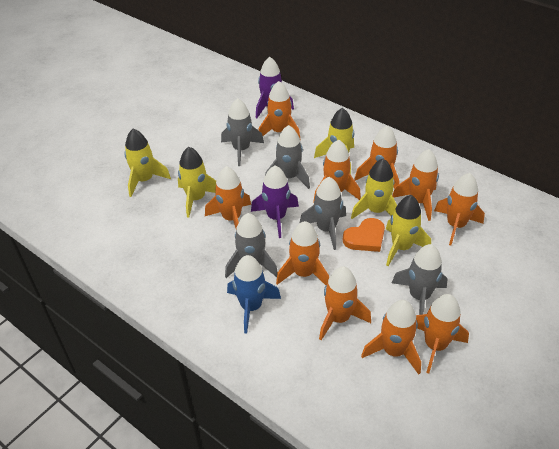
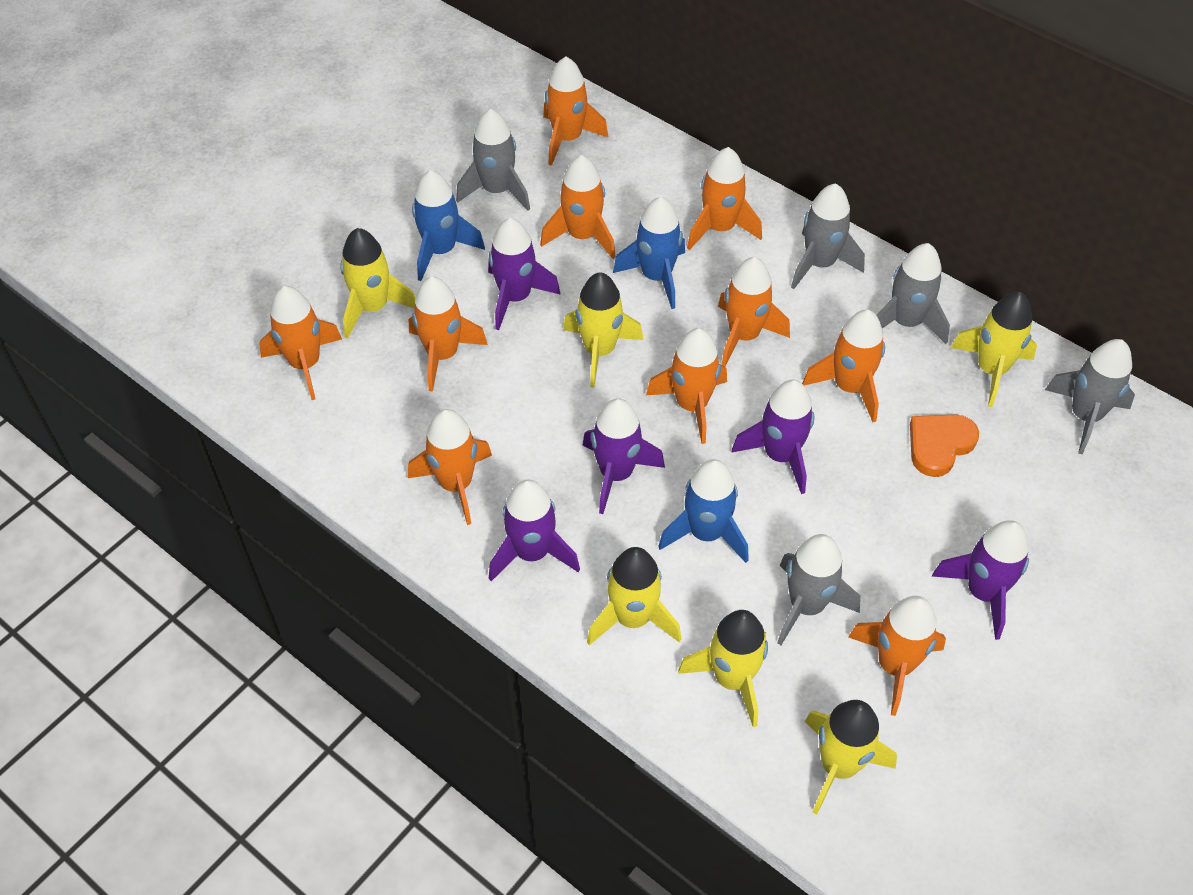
blue rocket: [227,255,281,333] = 1 -> [412,170,485,281] [613,197,685,309] [658,459,749,563] = 3
purple rocket: [251,165,299,238] [256,57,294,118] = 2 -> [488,218,561,330] [489,479,580,581] [582,398,665,514] [732,379,814,494] [932,520,1029,640] = 5
yellow rocket: [124,129,171,197] [178,147,216,218] [314,108,354,175] [351,158,397,219] [386,195,431,266] = 5 -> [340,228,415,339] [563,272,643,388] [587,547,681,645] [678,610,768,727] [805,700,897,815] [951,292,1037,407] = 6

